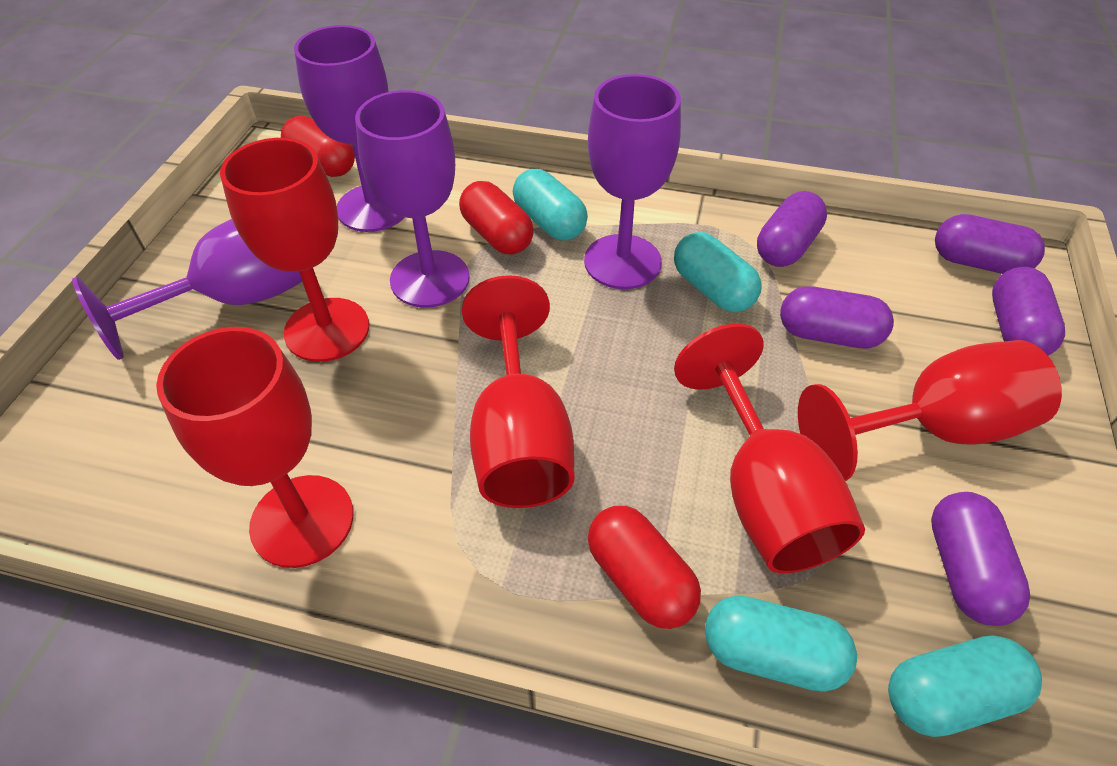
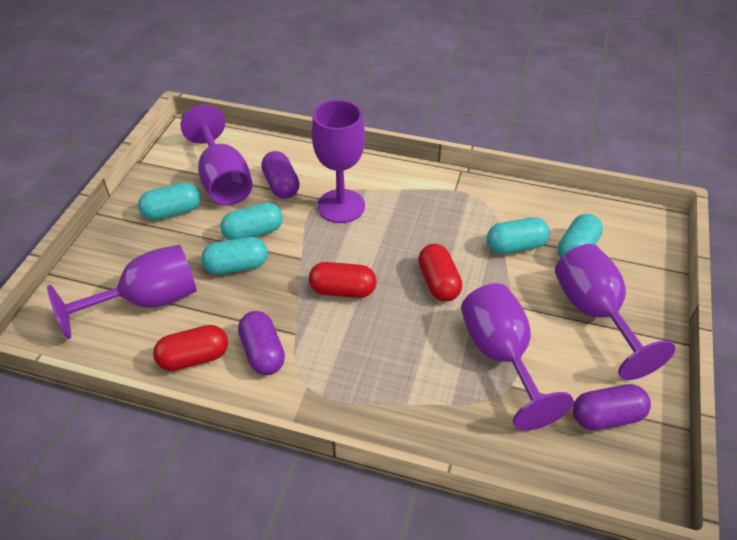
purple capsule: [757,191,827,267] [780,286,894,349] [931,492,1030,626] [935,214,1045,274] [992,267,1065,356] = 5 -> [238,311,285,375] [261,151,300,199] [573,384,651,430] = 3
purple goblet: [72,219,302,360] [294,25,405,232] [355,90,469,308] [584,74,681,289] = 4 -> [47,244,197,339] [180,105,253,206] [311,100,365,223] [461,283,574,431] [555,244,675,380] = 5
red goblet: [156,327,354,568] [220,138,369,362] [462,275,574,508] [674,324,865,573] [798,340,1062,481] = 5 -> none = 0
turquoise capsule: [513,169,588,241] [674,232,761,312] [705,595,857,692] [888,635,1042,737] = 4 -> [138,182,201,220] [201,237,268,274] [220,202,283,240] [487,217,550,254] [558,214,603,258] = 5

